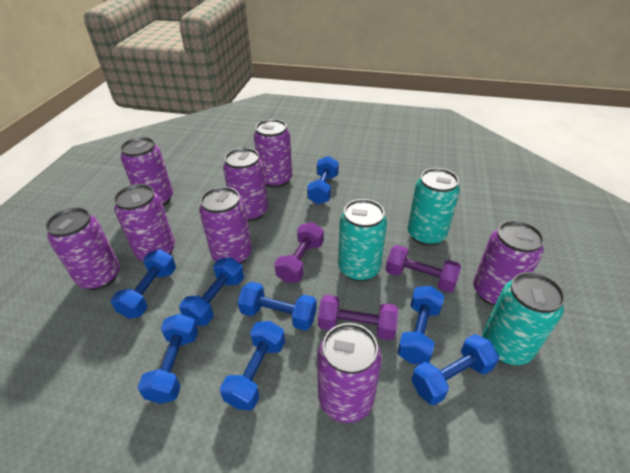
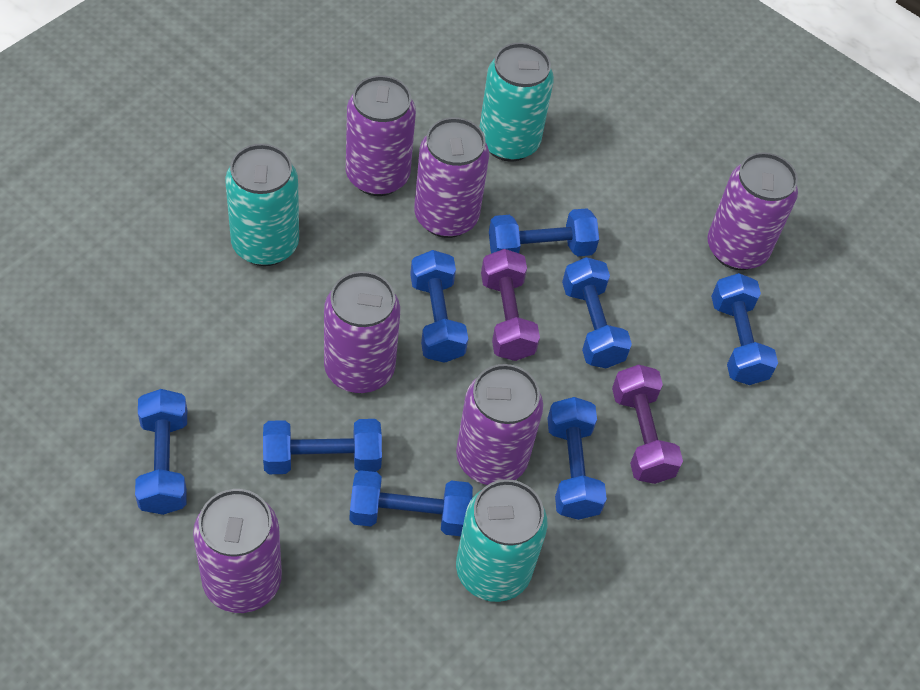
purple can: [45,207,120,290] [114,184,175,261] [120,137,173,206] [199,187,252,264] [223,148,268,221] [254,119,292,188] [317,323,382,423] [473,220,544,306] = 8 -> [193,489,282,613] [324,271,400,393] [346,75,416,196] [414,117,489,238] [456,364,543,485] [707,152,798,270] = 6
purple dumbbell: [274,222,324,283] [318,295,398,340] [386,245,461,293] = 3 -> [481,249,540,361] [612,365,683,484] = 2

